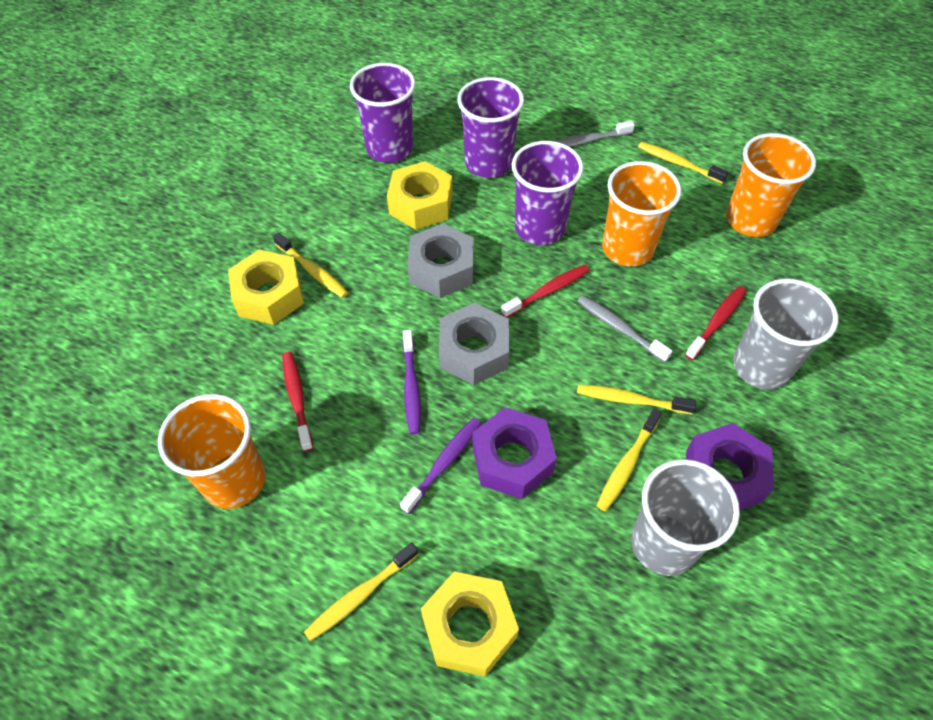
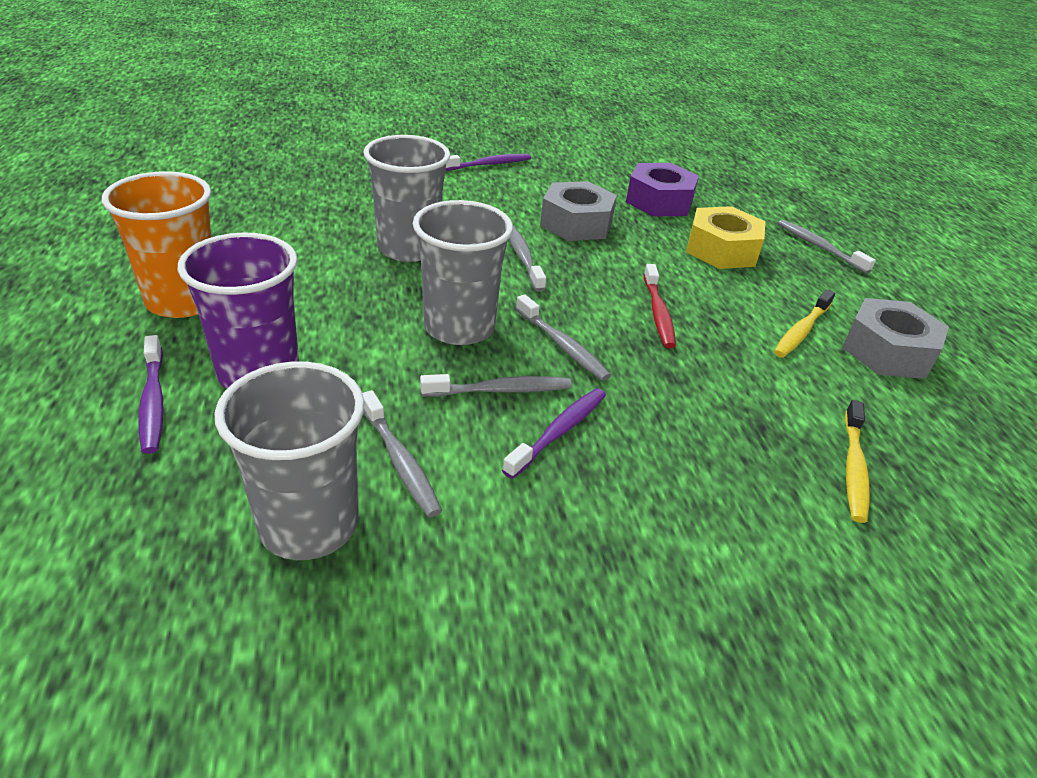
grey cup: [631,459,740,576] [733,279,838,390] = 2 -> [215,361,365,560] [364,135,450,262] [413,200,513,345] = 3
grey toothbrush: [555,121,635,147] [578,295,672,363] = 2 -> [362,390,442,517] [420,374,572,397] [509,226,546,292] [516,294,611,381] [778,220,876,274] = 5
orange cup: [158,394,266,509] [602,161,682,267] [726,133,816,237] = 3 -> [102,171,212,318] = 1
purple cup: [350,63,416,163] [457,77,524,178] [512,141,584,245] = 3 -> [177,232,299,389] = 1
purple nut: [472,407,557,499] [686,423,774,510] = 2 -> [626,163,699,217] = 1
purple toothbrush: [400,418,481,514] [403,330,421,435] = 2 -> [138,335,164,454] [445,154,531,171] [502,388,606,479] = 3
red toothbrush: [282,352,313,452] [501,265,590,318] [685,286,746,360] = 3 -> [644,264,676,348] = 1
yellow nut: [228,250,304,325] [387,161,452,230] [421,571,519,677] = 3 -> [686,206,765,269] = 1
yellow toothbrush: [273,232,348,298] [304,542,419,642] [577,384,696,414] [596,409,662,511] [638,142,729,184] = 5 -> [774,290,835,358] [845,400,870,523] = 2

